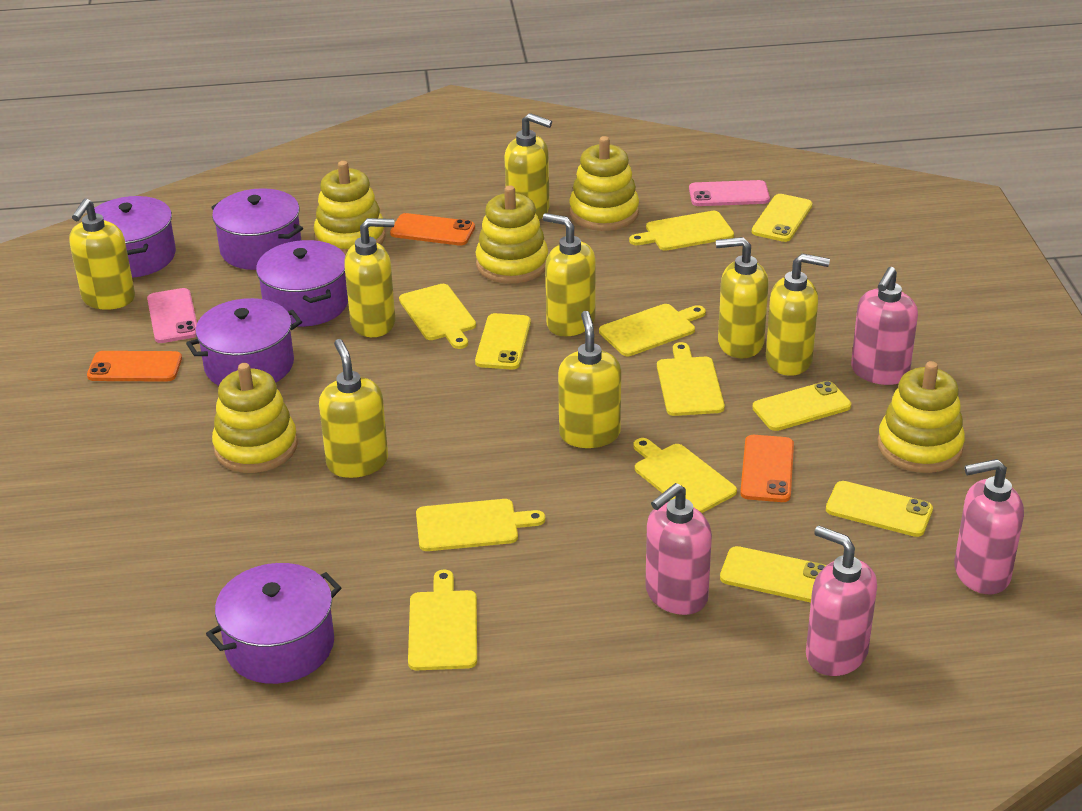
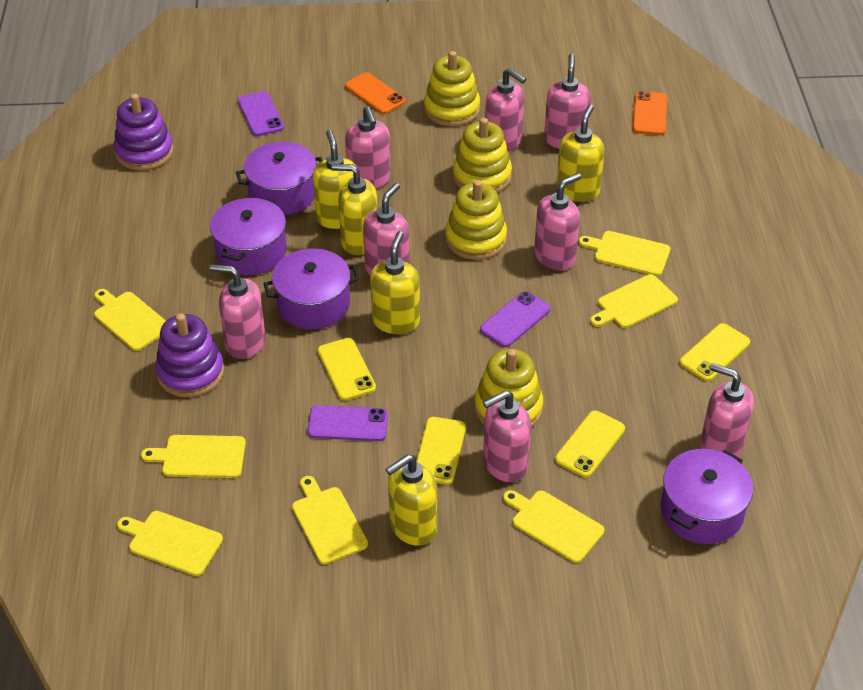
orange phone: [87,351,182,382] [390,213,475,246] [740,435,794,502] = 3 -> [345,72,406,114] [632,91,667,135] = 2
pink phone: [147,288,197,343] [689,180,770,206] = 2 -> none = 0
pink soap dispenser: [645,483,712,615] [806,526,877,676] [851,267,918,385] [954,459,1024,594] = 4 -> [210,264,266,359] [345,106,391,189] [363,183,410,276] [483,390,531,482] [485,68,526,152] [534,173,581,270] [544,54,591,149] [700,363,754,457] = 8
purple phone: none = 0 -> [237,91,284,136] [307,405,388,441] [480,291,551,347] = 3
purple pot: [94,196,176,278] [186,298,302,386] [206,563,341,684] [211,188,303,270] [256,240,348,327] = 5 -> [210,197,287,275] [236,142,323,215] [263,249,360,329] [661,449,753,544] = 4
purple stacking toy: none = 0 -> [114,94,174,170] [155,313,224,397] = 2
yellow phone: [475,313,531,369] [720,546,827,603] [752,194,813,242] [752,381,851,431] [826,481,933,537] = 5 -> [318,338,376,401] [416,417,466,485] [555,410,625,478] [680,323,750,381] = 4
yellow soap dispenser: [69,198,135,310] [319,339,388,478] [344,218,395,337] [504,113,552,220] [543,213,596,337] [558,311,621,448] [716,237,769,358] [766,253,830,376] = 8 -> [313,130,357,229] [332,164,377,255] [370,231,420,334] [386,454,437,546] [556,104,605,202] = 5
yellow stacking toy: [212,363,298,473] [314,161,386,256] [476,185,548,284] [569,136,639,231] [877,361,965,473] = 5 -> [424,51,480,126] [445,180,507,260] [453,118,512,193] [474,349,543,427] = 4

